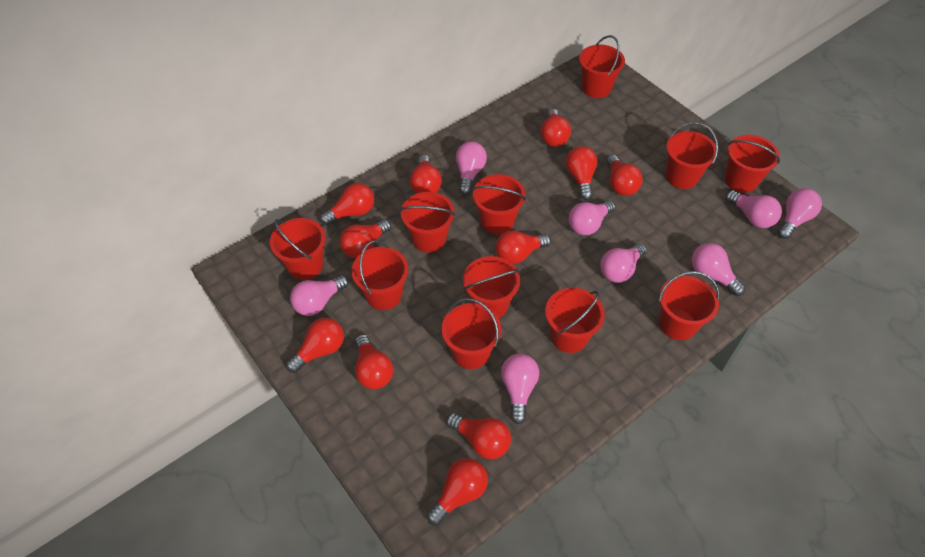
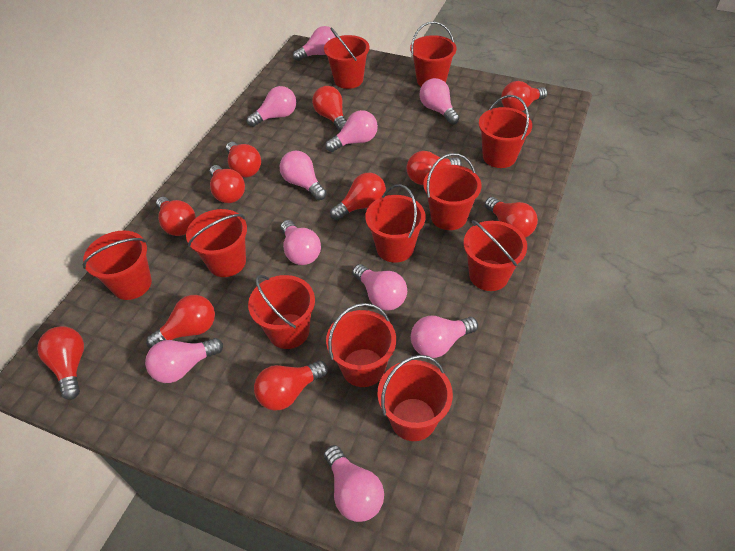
pink light bulb: [290,275,348,316] [456,141,487,195] [501,354,539,424] [569,200,615,235] [600,243,647,283] [692,243,745,296] [726,190,782,228] [778,188,822,239] = 8 -> [145,338,223,383] [247,86,296,127] [280,151,327,200] [281,220,321,265] [293,26,336,61] [324,445,384,522] [326,110,378,152] [352,264,407,311] [411,316,478,358] [419,78,460,125] = 10

